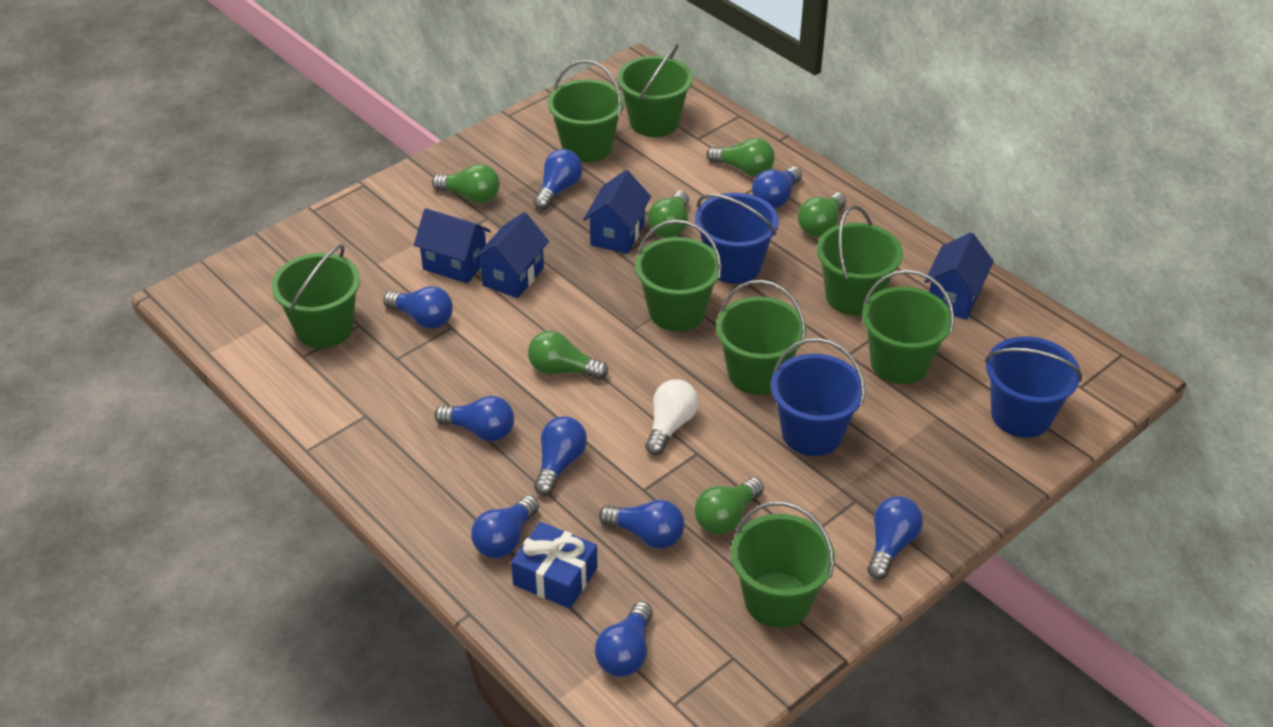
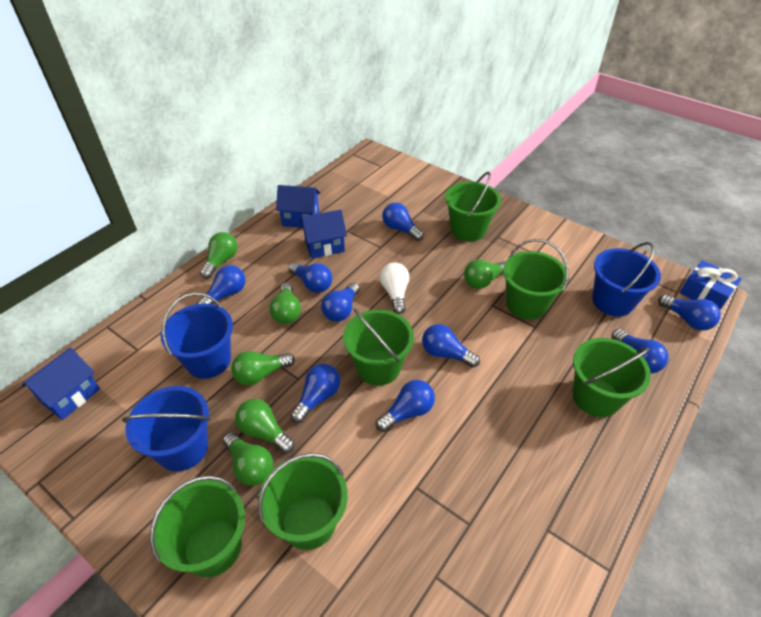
blue house: [414,208,491,284] [473,212,549,298] [583,170,651,254] [924,232,994,320] = 4 -> [22,347,100,420] [276,185,320,228] [300,210,347,259] = 3
green bucket: [271,244,360,348] [548,60,624,162] [617,44,693,137] [635,220,722,331] [716,280,806,395] [731,501,835,628] [817,205,903,316] [862,270,954,384] = 8 -> [150,476,245,577] [258,453,348,550] [343,308,414,386] [445,172,501,241] [503,239,569,320] [572,338,651,417] = 6

